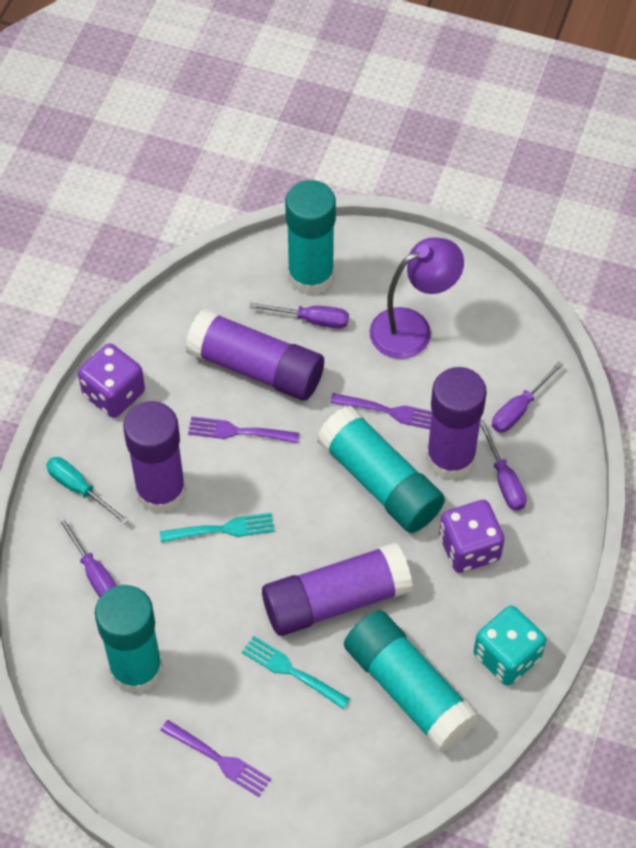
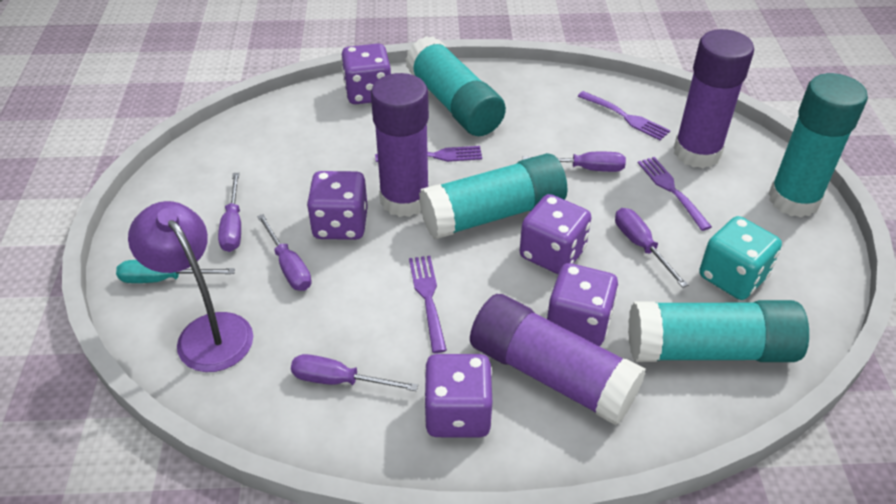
purple dice: [78,343,145,418] [439,500,504,573] = 2 -> [307,171,368,240] [341,43,391,104] [424,354,492,437] [520,194,592,274] [547,263,618,346] = 5
purple fork: [160,720,271,797] [188,417,299,443] [330,393,432,429] = 3 -> [375,146,482,162] [409,256,447,353] [578,91,670,141] [638,157,712,231] = 4
purple glue stick: [123,401,186,514] [185,309,324,401] [262,542,413,636] [426,367,487,480] = 4 -> [371,73,429,217] [470,294,646,425] [674,29,754,168] = 3
purple screwdriver: [58,516,117,597] [249,302,349,329] [480,419,527,511] [492,362,563,433] = 4 -> [218,173,241,252] [257,214,312,291] [291,354,418,391] [523,152,626,172] [615,208,688,288] = 5
turquoise fork: [160,513,275,542] [242,636,350,709] = 2 -> none = 0

